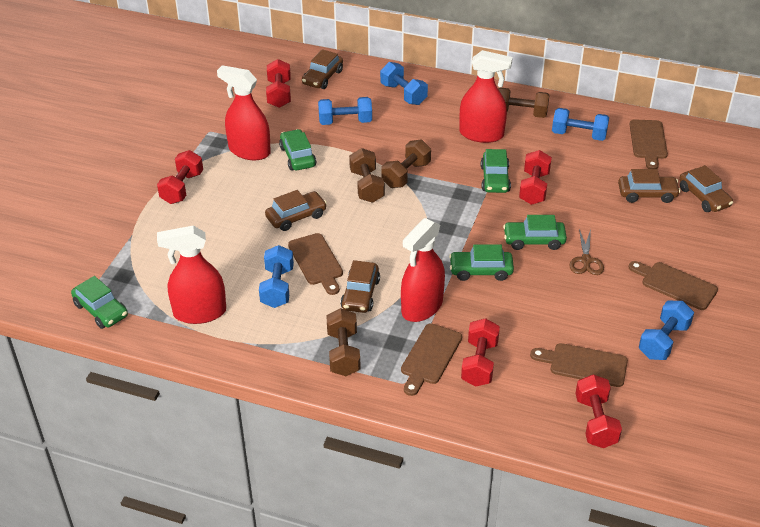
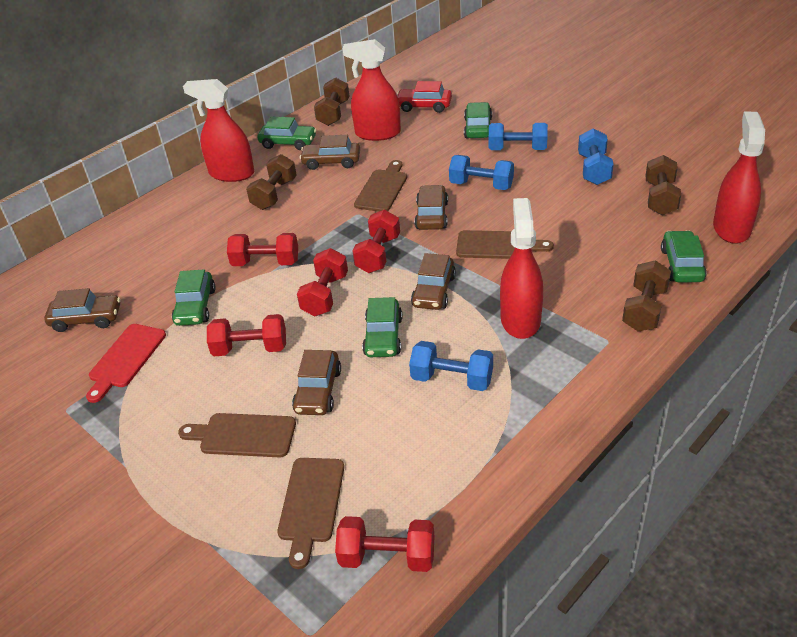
blue dumbbell: [259,245,294,308] [318,97,372,125] [380,62,428,105] [552,108,609,141] [639,301,694,360] = 5 -> [409,341,493,391] [449,155,514,190] [489,123,548,150] [578,128,614,185] = 4
brown cutting board: [288,233,343,295] [401,323,462,396] [530,343,628,387] [629,261,718,310] [630,119,668,169] = 5 -> [178,413,296,457] [277,458,344,569] [354,160,407,212] [456,230,554,259] = 4
brown scissors: [569,229,604,275] = 1 -> none = 0
red car: none = 0 -> [397,81,452,113] = 1
red cutting board: none = 0 -> [86,324,166,403] = 1

